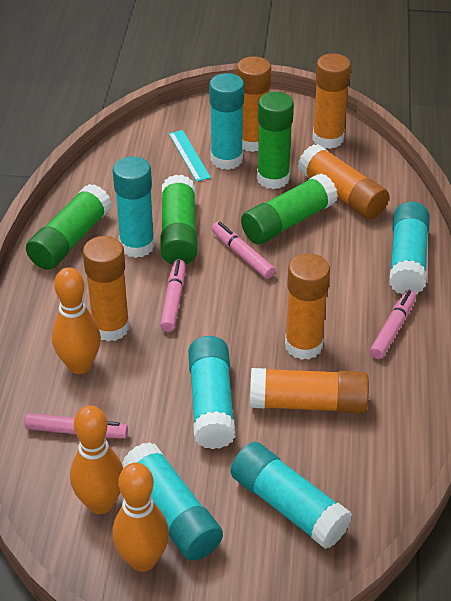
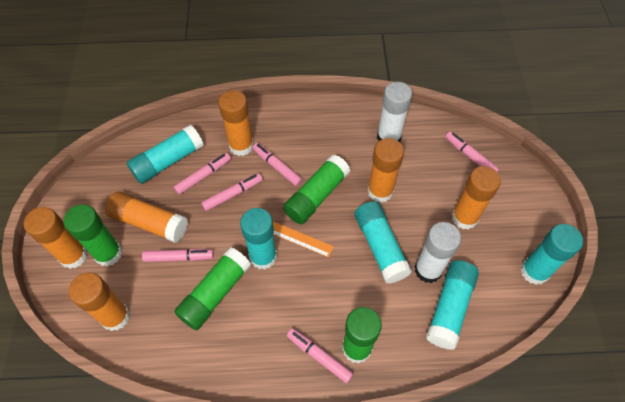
orange bowling pin: [52,267,101,374] [70,405,123,514] [112,463,169,572] = 3 -> none = 0
orange ruler: none = 0 -> [273,221,334,258] = 1
pink marker: [25,413,128,438] [160,259,185,332] [211,222,275,279] [370,289,416,359] = 4 -> [142,248,214,262] [174,153,231,195] [201,173,263,211] [252,143,302,186] [287,328,353,383] [445,131,500,172] = 6
turquoise glue stick: [113,156,155,258] [122,442,223,561] [188,336,236,449] [209,73,244,170] [231,442,352,549] [389,202,430,295] = 6 -> [127,125,204,184] [240,208,277,270] [354,201,412,284] [426,260,479,350] [520,224,583,285] = 5
turquoise ruler: [169,130,211,182] = 1 -> none = 0
white glue stick: none = 0 -> [377,82,412,142] [414,222,461,283] = 2

